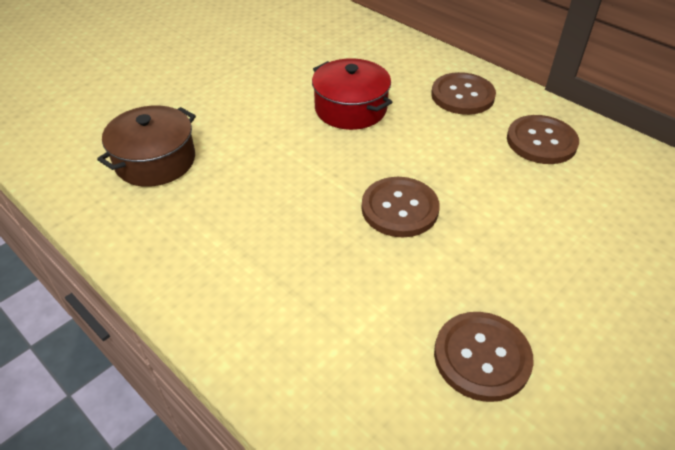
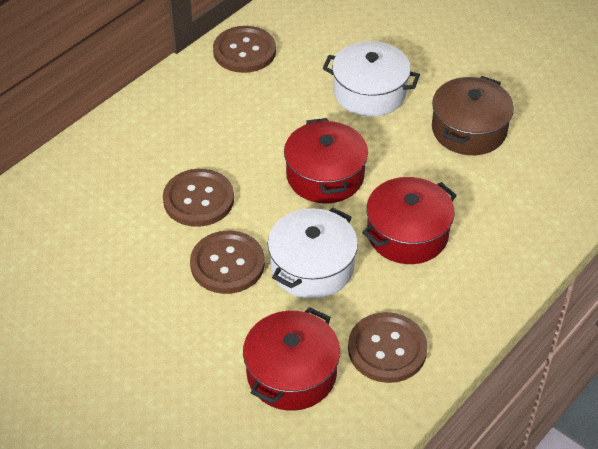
red pot: [312,58,392,130] = 1 -> [243,307,340,411] [284,118,368,203] [362,177,457,264] = 3
white pot: none = 0 -> [268,207,358,299] [323,41,420,117] = 2

